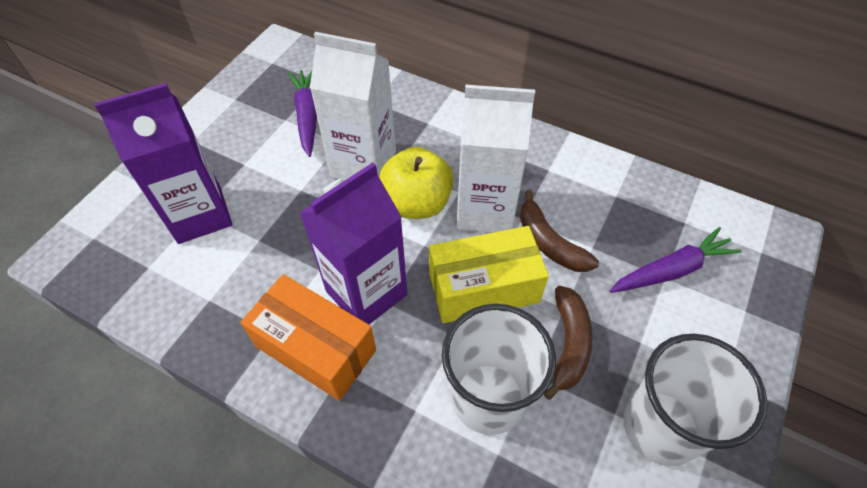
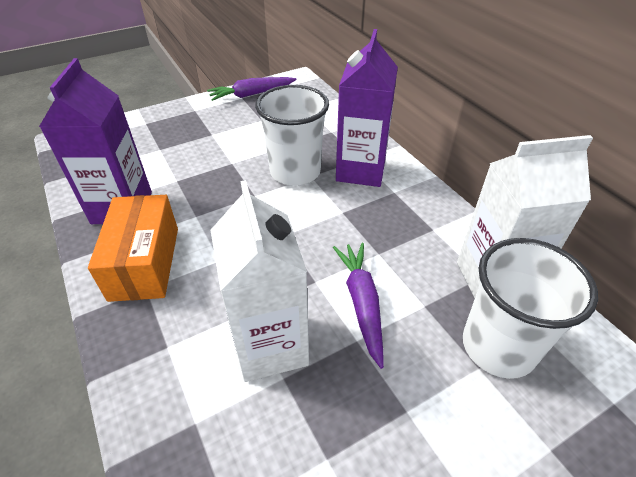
brown banana: [520,190,599,272] [544,286,593,400] = 2 -> none = 0
yellow apple: [379,147,454,219] = 1 -> none = 0
yellow box: [429,226,549,323] = 1 -> none = 0

